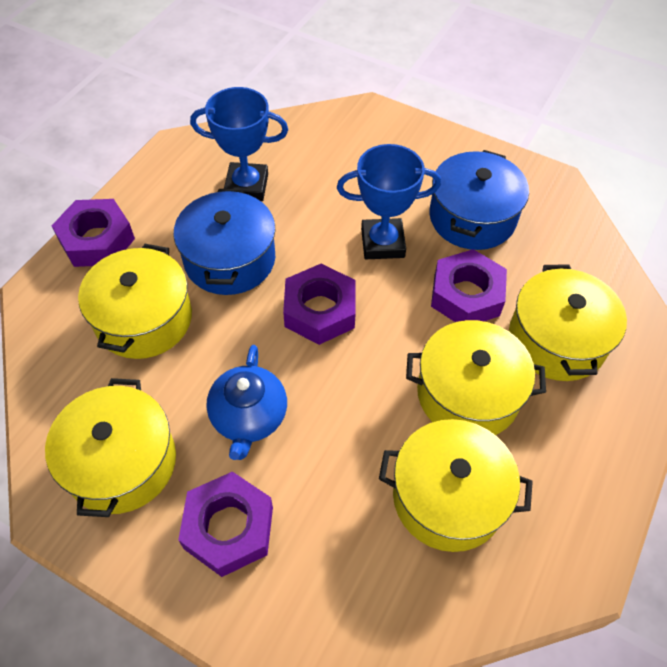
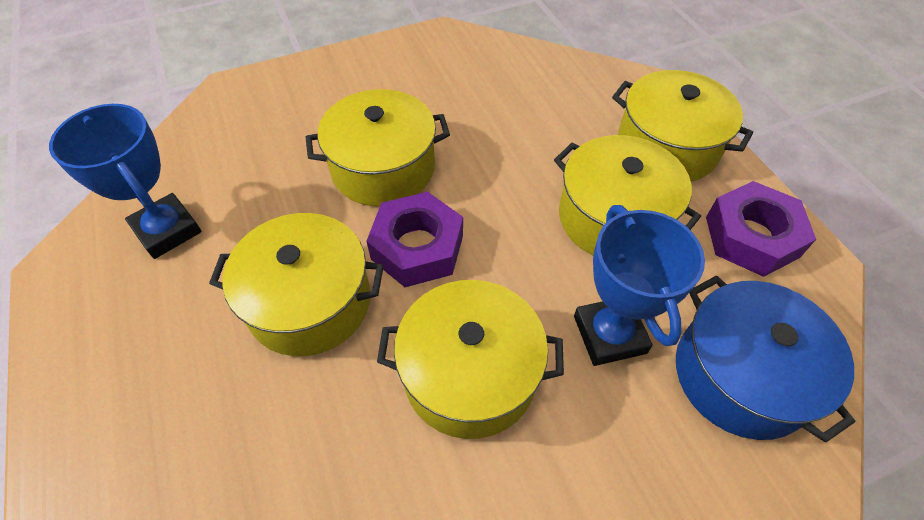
blue pot: [174,189,275,295] [429,150,529,250] = 2 -> [676,276,855,442] = 1
blue teapot: [206,345,287,460] = 1 -> none = 0
purple nut: [52,199,135,267] [178,471,273,577] [283,264,356,345] [431,249,507,322] = 4 -> [366,192,463,287] [706,181,816,277] = 2

